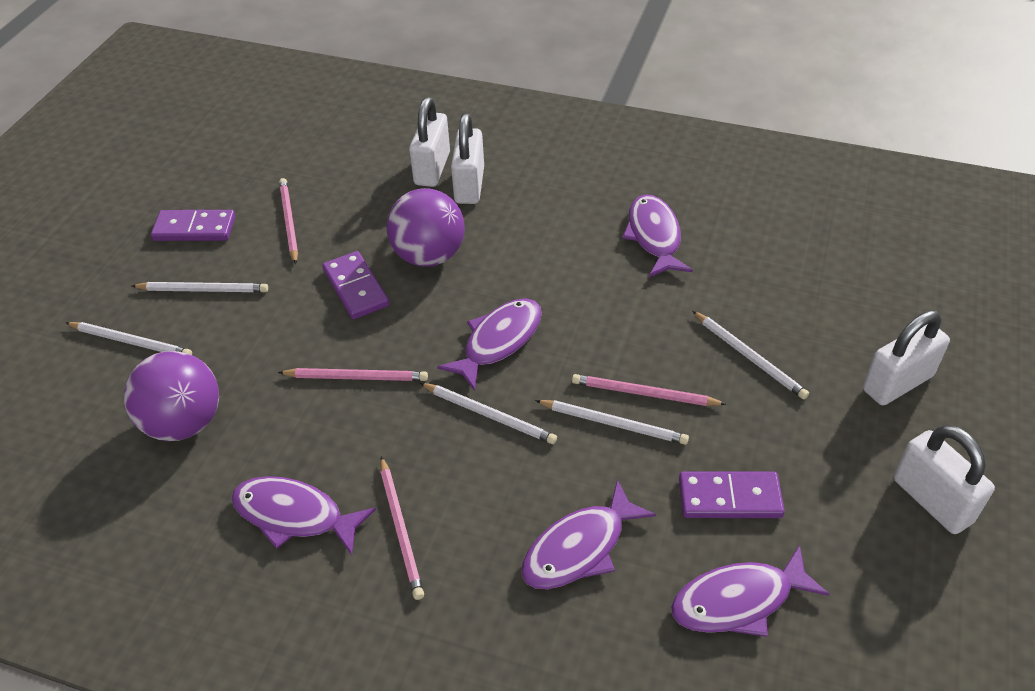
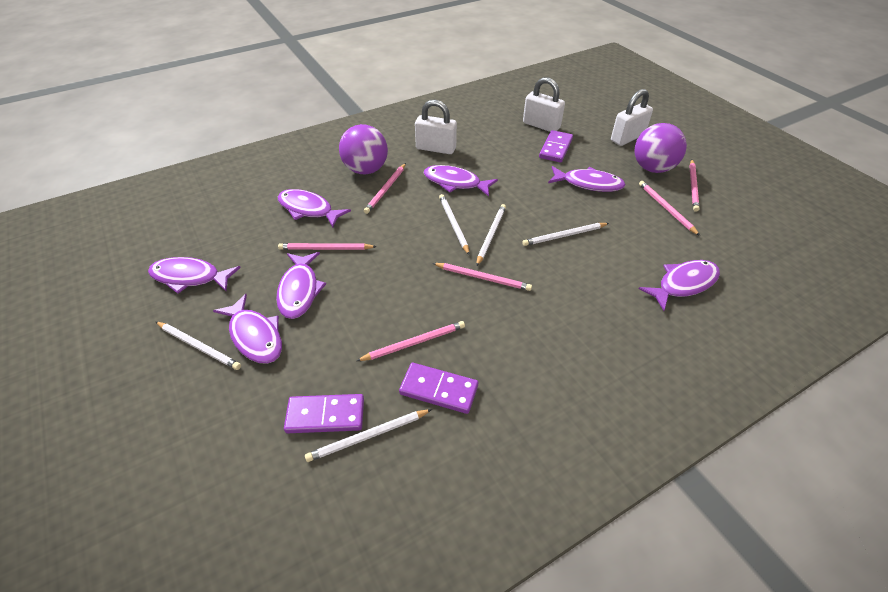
pink pencil: [278,368,428,381] [279,178,298,264] [380,456,424,600] [572,374,726,406] = 4 -> [278,243,377,250] [356,321,465,361] [364,163,406,214] [433,263,532,291] [639,181,700,236] [689,160,700,212] = 6
purple fish: [231,476,376,555] [437,298,542,391] [521,480,656,589] [622,194,693,277] [671,545,829,637] = 5 -> [148,257,241,294] [213,294,282,364] [276,252,326,319] [278,189,351,227] [424,165,498,197] [548,166,625,192] [639,260,720,311] = 7
white padlock: [409,97,450,187] [451,113,484,204] [863,311,950,405] [893,425,995,534] = 4 -> [415,100,457,154] [523,77,565,132] [611,89,653,146] = 3

